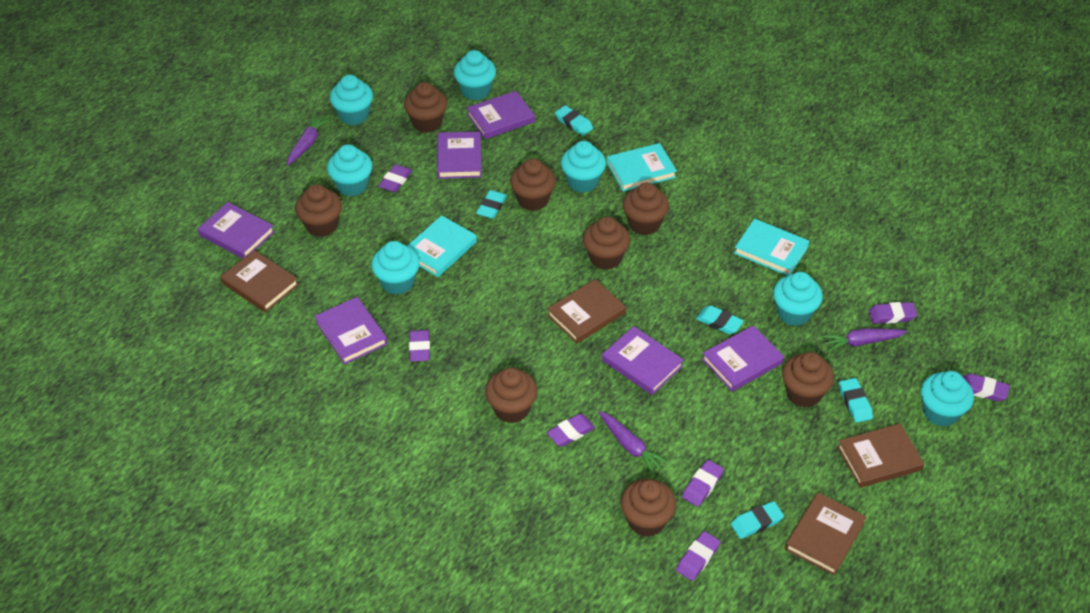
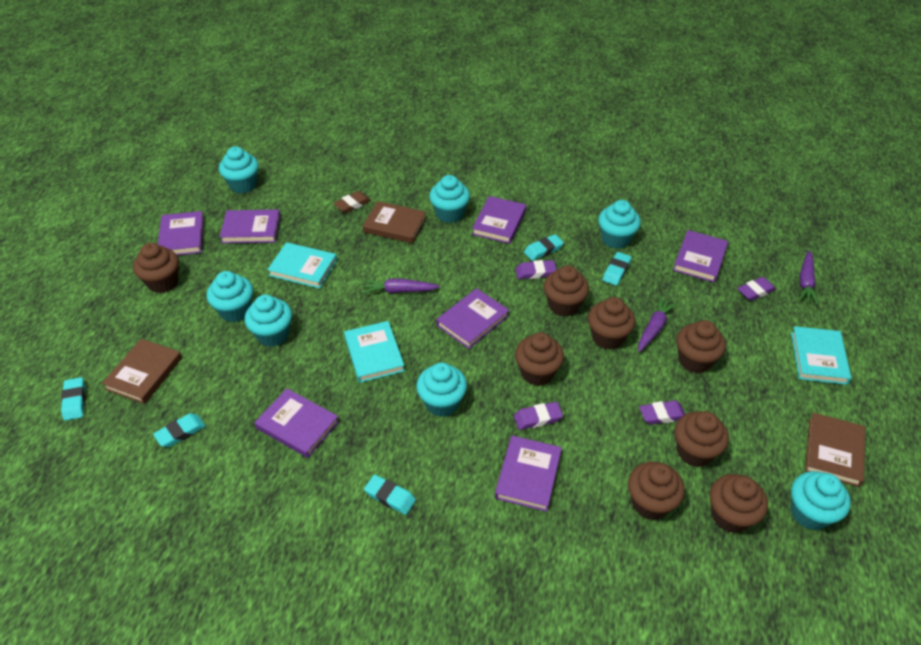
brown book: [220,250,299,312] [547,279,626,344] [785,492,866,575] [837,423,924,488] = 4 -> [102,339,182,404] [363,201,426,243] [805,413,865,487] = 3
brown eraser: none = 0 -> [333,191,371,213] = 1
purple book: [198,202,275,259] [315,297,388,364] [437,131,482,179] [467,91,535,139] [602,326,684,395] [702,325,784,392] = 6 -> [158,211,204,255] [220,209,280,244] [255,388,339,458] [436,288,509,349] [472,196,526,244] [495,436,562,512] [673,230,728,283] = 7
purple eraser: [378,164,412,192] [409,330,430,362] [547,414,595,447] [676,531,720,581] [682,460,724,507] [869,302,917,324] [962,373,1010,402] = 7 -> [514,402,563,430] [515,260,557,279] [639,400,685,425] [737,277,776,301] = 4

